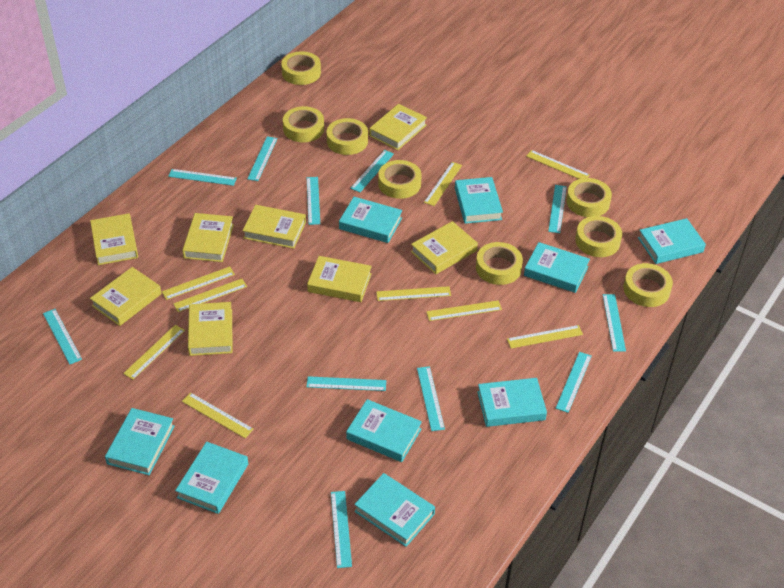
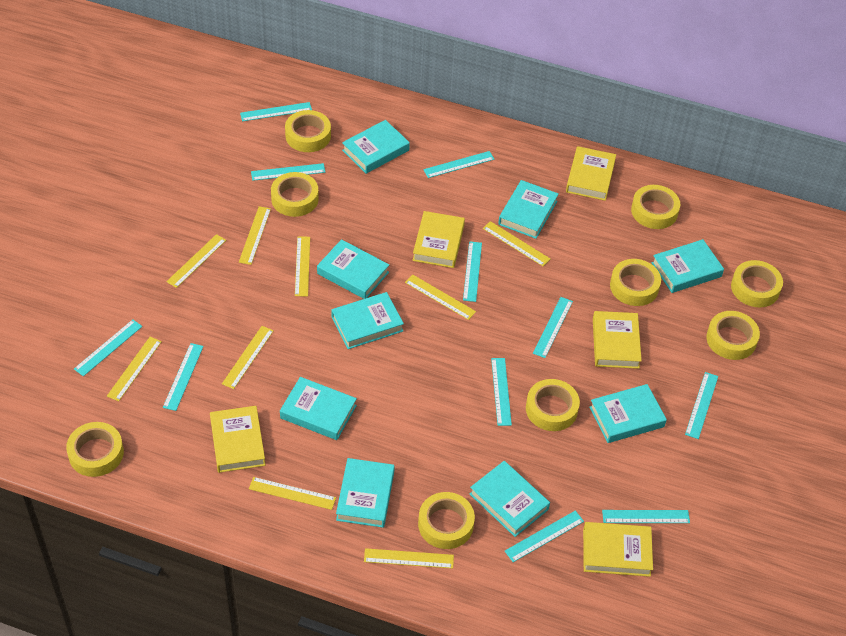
yellow book: [90,213,138,265] [90,267,162,326] [182,213,234,262] [188,302,232,356] [242,205,306,249] [307,256,372,302] [369,104,427,150] [411,221,478,274] = 8 -> [210,406,265,473] [412,211,465,268] [566,146,616,201] [583,522,653,577] [593,311,642,369] = 5
yellow tape: [281,51,321,85] [283,106,324,142] [327,118,368,155] [378,160,422,199] [476,242,523,285] [566,178,612,217] [575,216,622,257] [623,263,673,307] = 8 -> [66,422,124,477] [271,172,319,217] [285,110,331,152] [418,492,475,549] [526,379,580,431] [610,259,661,306] [631,185,680,229] [706,311,760,360] [731,260,783,307] = 9

